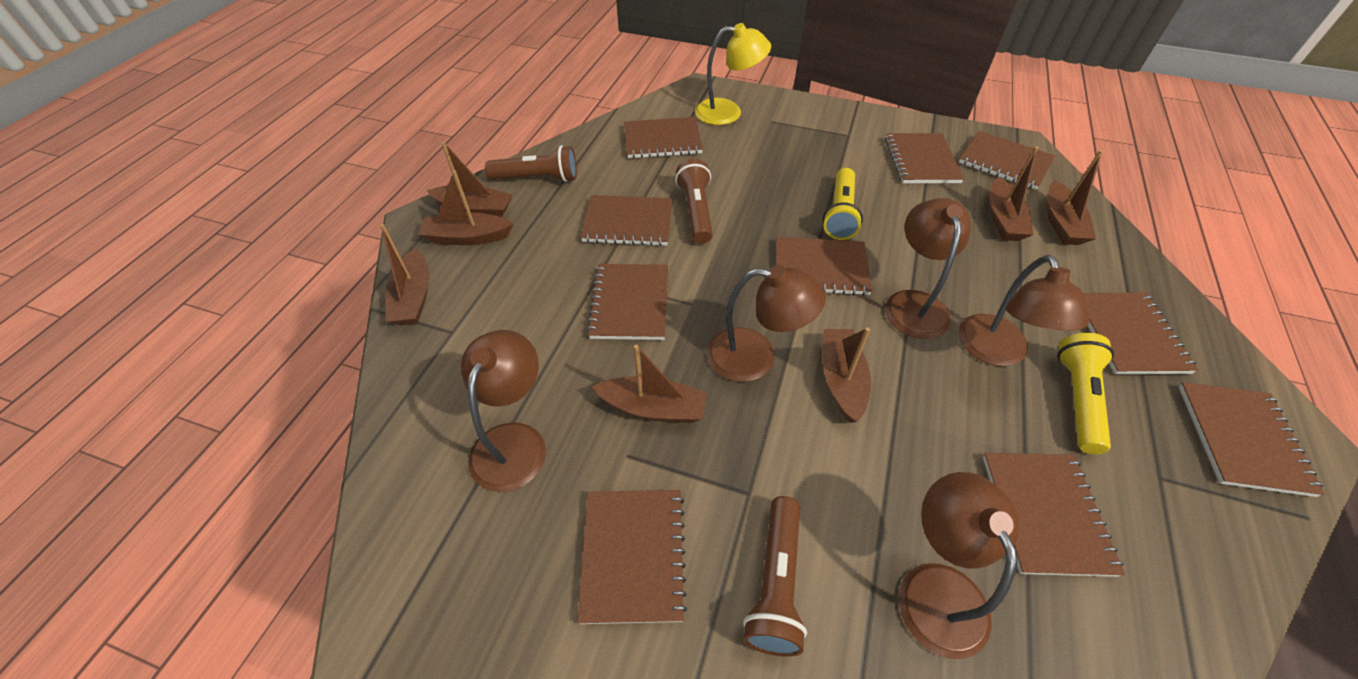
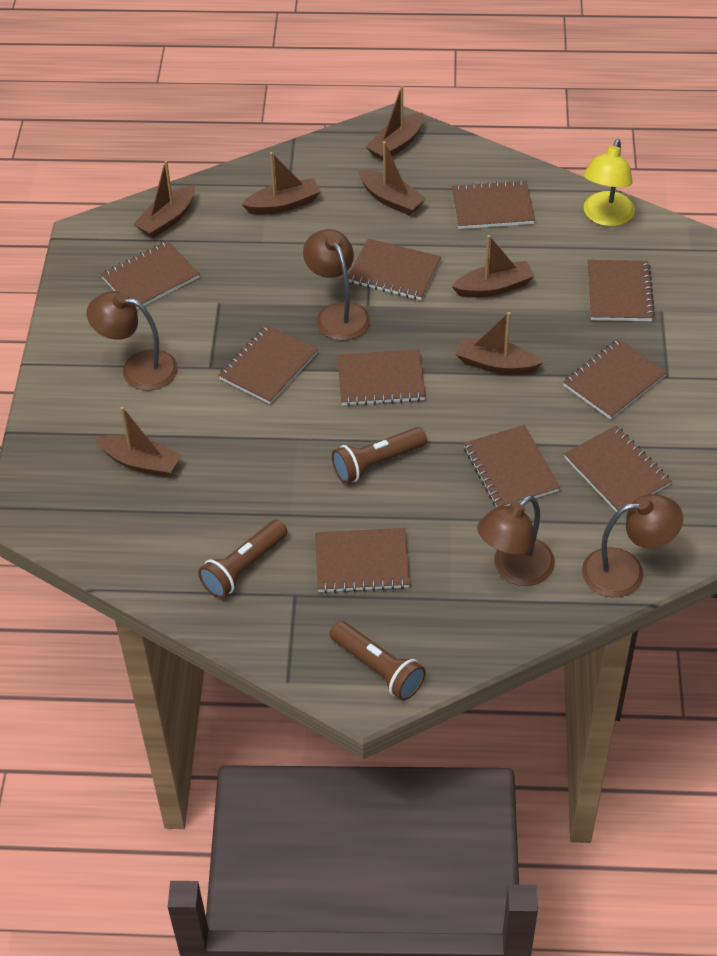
brown lamp: [461,330,546,492] [707,265,826,382] [885,198,971,339] [899,472,1019,659] [958,255,1089,366] = 5 -> [87,291,178,391] [303,229,370,341] [477,495,555,586] [582,494,683,597] = 4
yellow flashlight: [823,168,863,240] [1057,333,1114,454] = 2 -> none = 0

